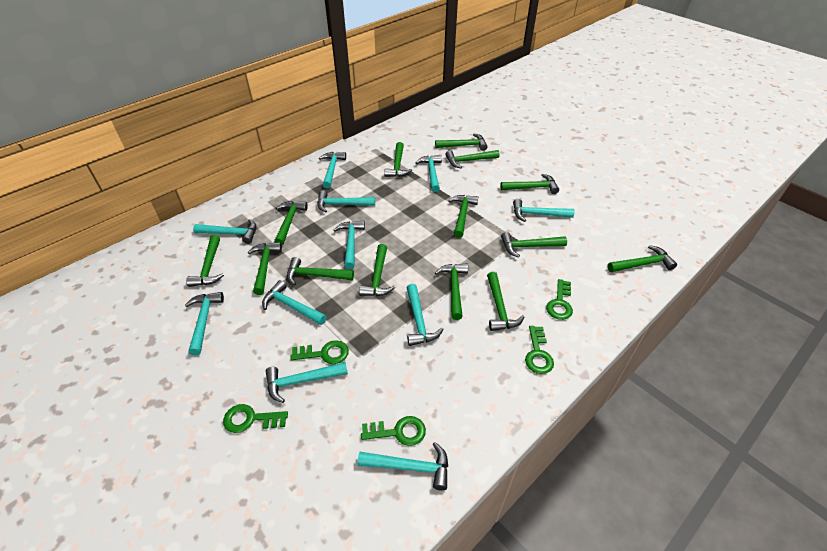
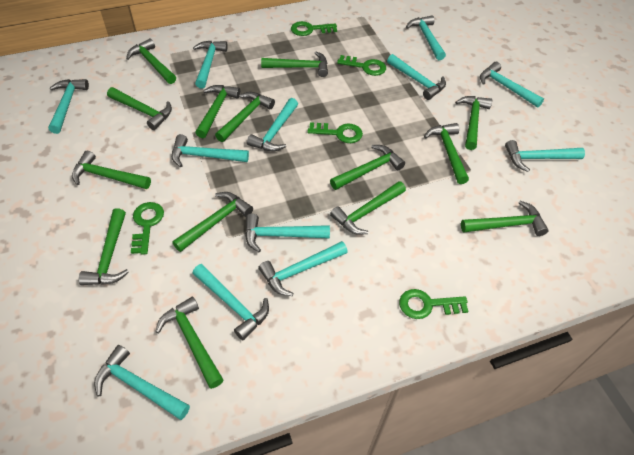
turquoise hammer: [185,292,224,355] [193,219,256,244] [262,280,327,325] [266,362,348,403] [317,190,375,213] [319,152,346,188] [334,220,365,269] [357,442,448,490] [407,284,443,346] [416,155,442,192] [513,199,574,222] = 11 -> [48,79,89,134] [94,345,190,420] [172,134,249,167] [192,264,269,340] [193,41,228,89] [245,214,330,252] [247,98,298,151] [259,241,348,296] [387,54,446,100] [406,15,446,60] [480,62,544,107] [505,140,585,172] = 12

